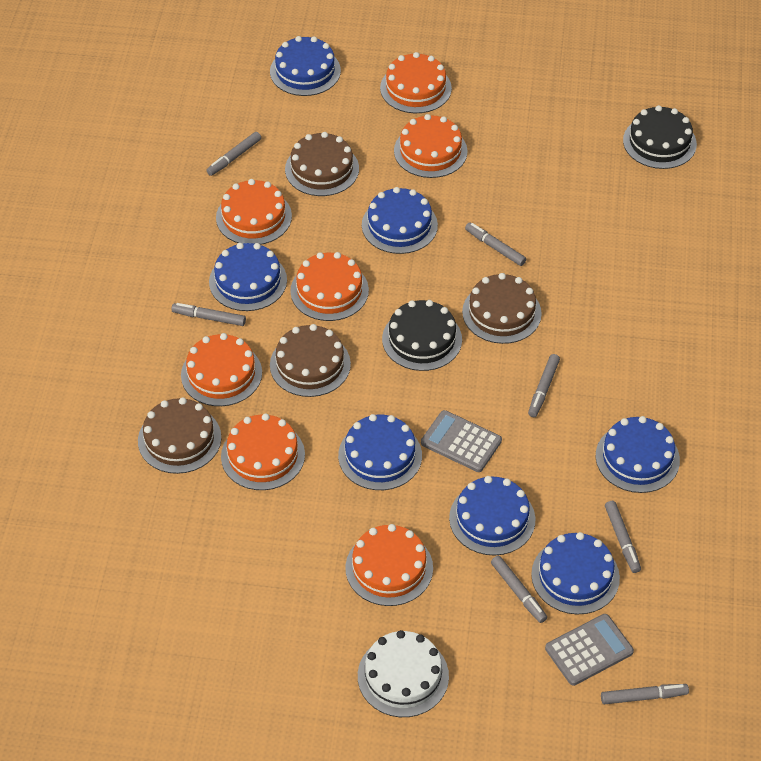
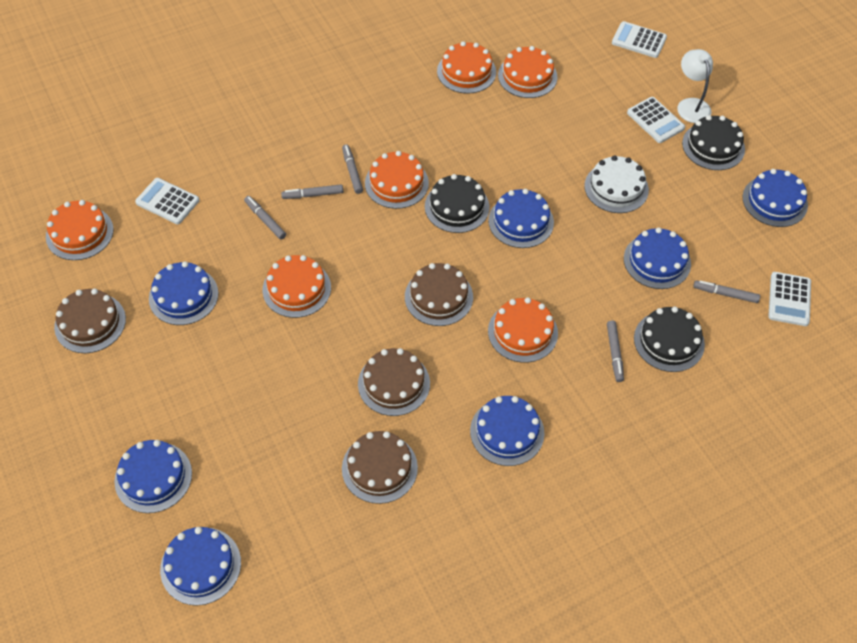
black cake: [382,300,462,371] [623,105,697,169] = 2 -> [425,174,490,233] [634,307,705,372] [682,115,745,170] = 3
grey calculator: [421,410,502,472] [545,614,634,686] = 2 -> none = 0
grey marker: [171,303,246,326] [206,132,261,176] [465,222,526,266] [491,556,547,623] [528,354,560,417] [601,684,689,704] [605,501,641,573] = 7 -> [244,196,286,240] [281,184,343,199] [342,144,363,194] [607,320,624,382] [693,280,760,303] = 5
orange cake: [181,333,262,406] [216,179,292,245] [221,413,305,490] [290,252,369,321] [345,524,433,606] [380,52,452,113] [394,114,468,178] = 7 -> [46,200,114,260] [263,255,331,318] [365,151,429,209] [437,41,496,94] [488,297,558,363] [498,46,557,98] = 6
white calculator: none = 0 -> [135,178,200,224] [612,21,667,58] [627,97,685,143] [768,272,811,326] = 4
white lamp: none = 0 -> [677,49,713,123] = 1

